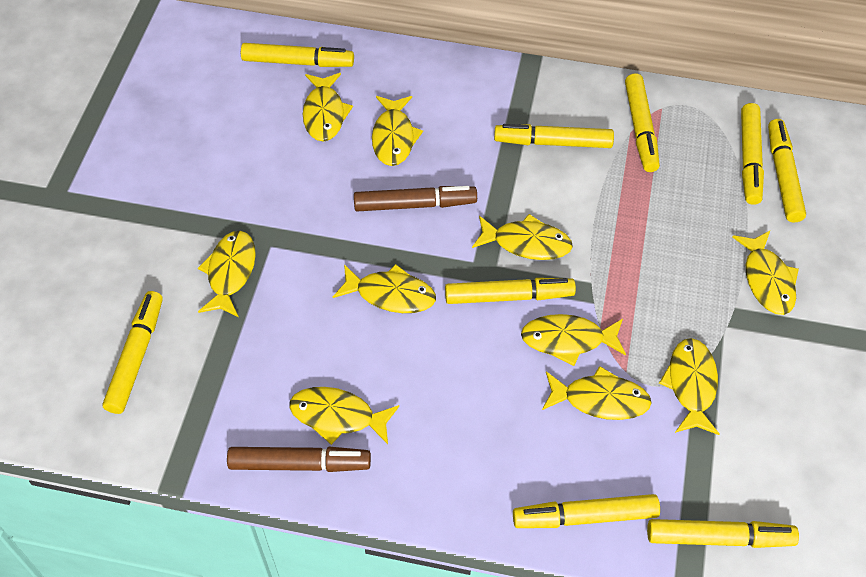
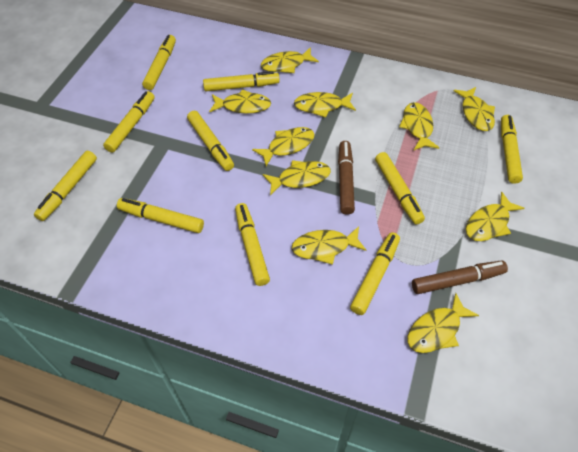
yellow marker: [103,291,163,414] [241,43,354,67] [445,278,576,304] [494,124,614,148] [513,494,660,528] [625,73,660,172] [647,519,799,548] [741,103,764,205] [768,119,806,223] = 9 -> [34,151,97,221] [103,91,155,153] [117,198,204,233] [142,35,176,90] [187,111,234,171] [203,71,280,91] [235,203,270,286] [350,232,400,315] [375,152,425,224] [501,115,523,184] = 10

